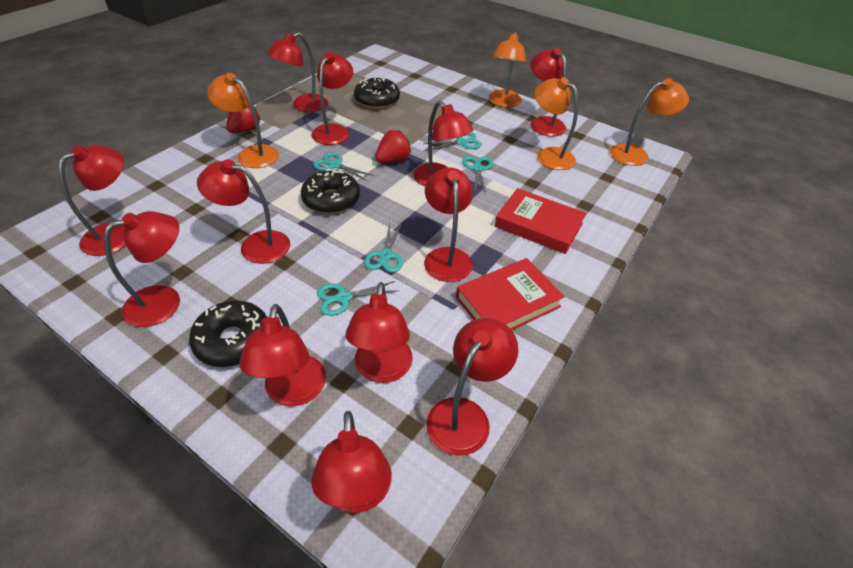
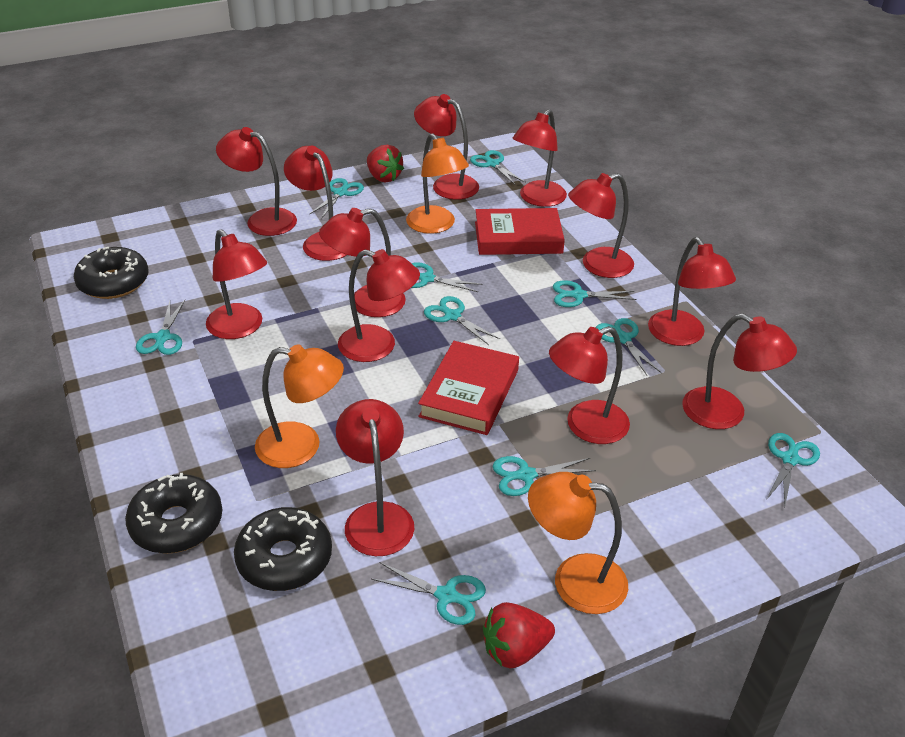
orange lamp: [207,73,279,168] [489,31,526,107] [534,77,578,170] [610,78,689,166] = 4 -> [255,344,344,468] [406,133,469,234] [528,472,628,614] = 3
turquoise scissors: [313,152,374,181] [317,281,399,316] [364,222,403,273] [423,132,482,151] [462,156,493,193] = 5 -> [136,300,185,355] [310,178,364,218] [371,562,486,625] [411,262,482,292] [424,296,500,345] [470,150,526,186] [492,456,596,496] [553,280,636,307] [596,318,662,376] [766,433,820,507] = 10

